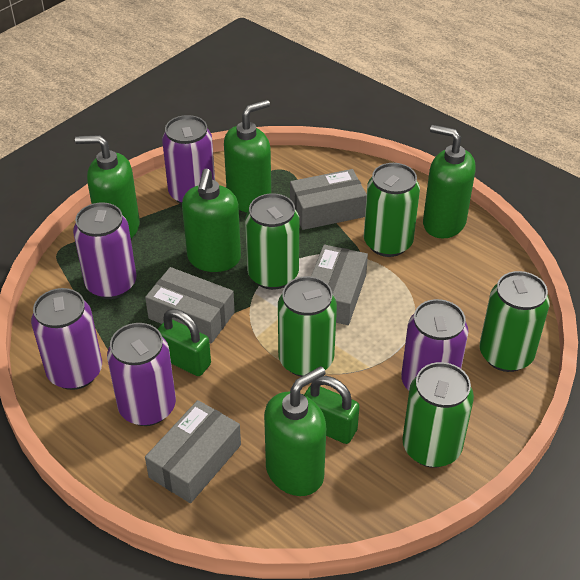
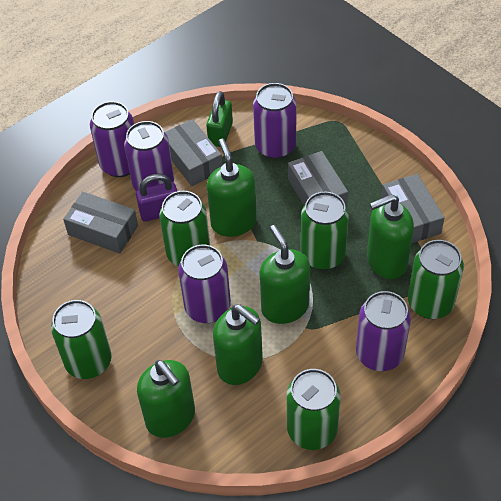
green padlock: [158,309,211,376] [304,376,359,444] = 2 -> [206,91,233,147] = 1
purple padlock: none = 0 -> [136,173,177,222] = 1

